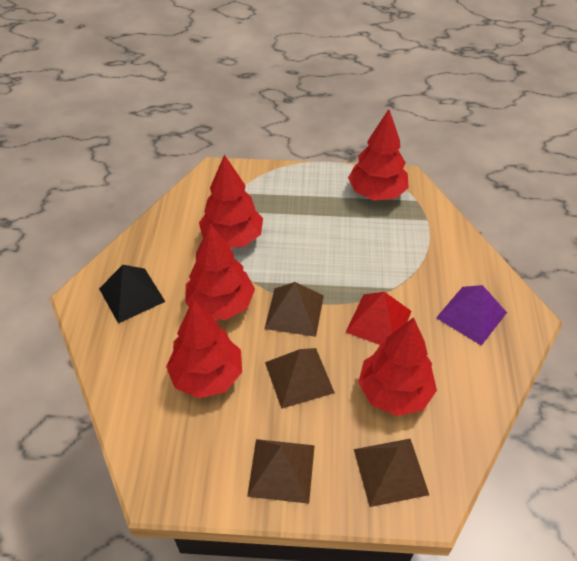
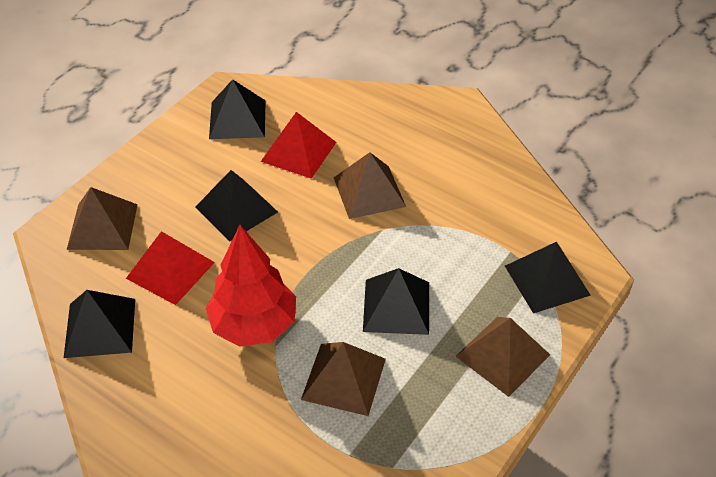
black pyramid: [99,265,165,323] = 1 -> [64,290,135,358] [195,170,278,241] [209,79,266,139] [363,268,429,335] [505,242,591,313] = 5
purple pyramid: [436,285,507,346] = 1 -> none = 0
red pyramid: [346,292,412,345] = 1 -> [126,231,215,305] [261,112,336,179] = 2
red tree: [166,300,242,398] [185,224,255,320] [199,154,263,248] [348,109,409,200] [358,317,437,416] = 5 -> [206,225,296,347] = 1

